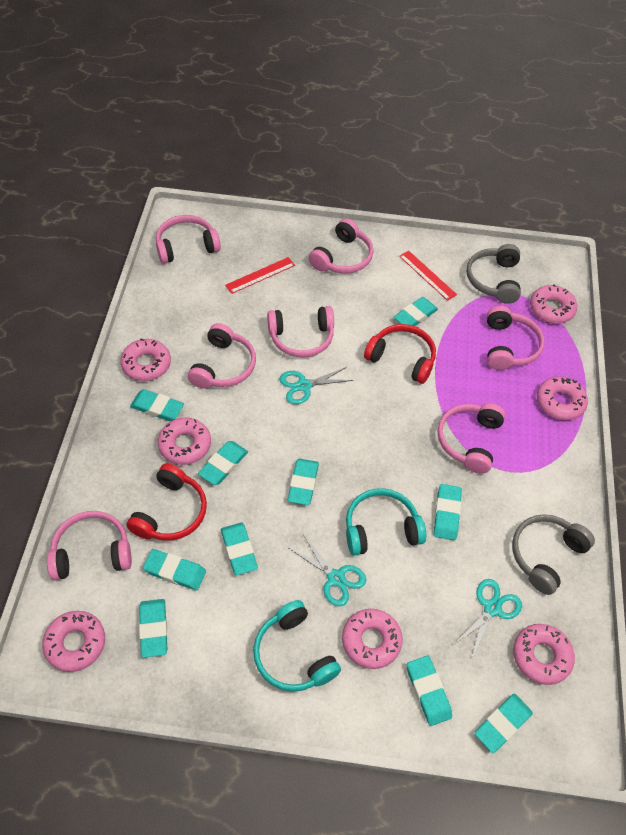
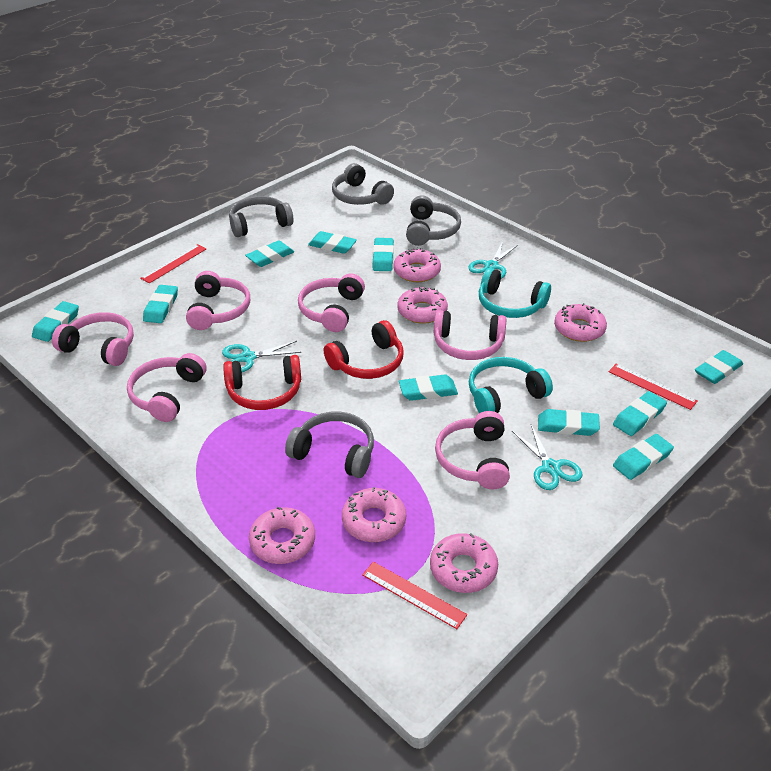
grey headphones: [466,244,521,304] [512,514,595,595] = 2 -> [229,196,294,237] [285,411,374,478] [332,163,394,205] [406,195,461,246] = 4
pink donut: [42,611,105,672] [120,339,171,381] [158,417,211,465] [342,609,402,669] [513,624,575,685] [530,284,577,324] [537,376,588,420] = 7 -> [249,507,315,564] [342,487,406,542] [393,247,441,282] [397,287,448,324] [430,533,498,593] [554,303,607,342] = 6
pink headphones: [47,511,132,580] [156,215,221,264] [188,323,256,389] [267,306,334,358] [309,218,373,274] [437,403,506,474] [487,306,545,370] = 7 -> [52,312,134,366] [127,353,207,422] [186,271,250,330] [298,273,365,332] [434,310,506,360] [435,411,510,489] = 6
red ruler: [225,257,295,294] [399,251,457,301] = 2 -> [140,244,206,283] [362,562,467,629] [609,364,698,410] = 3

